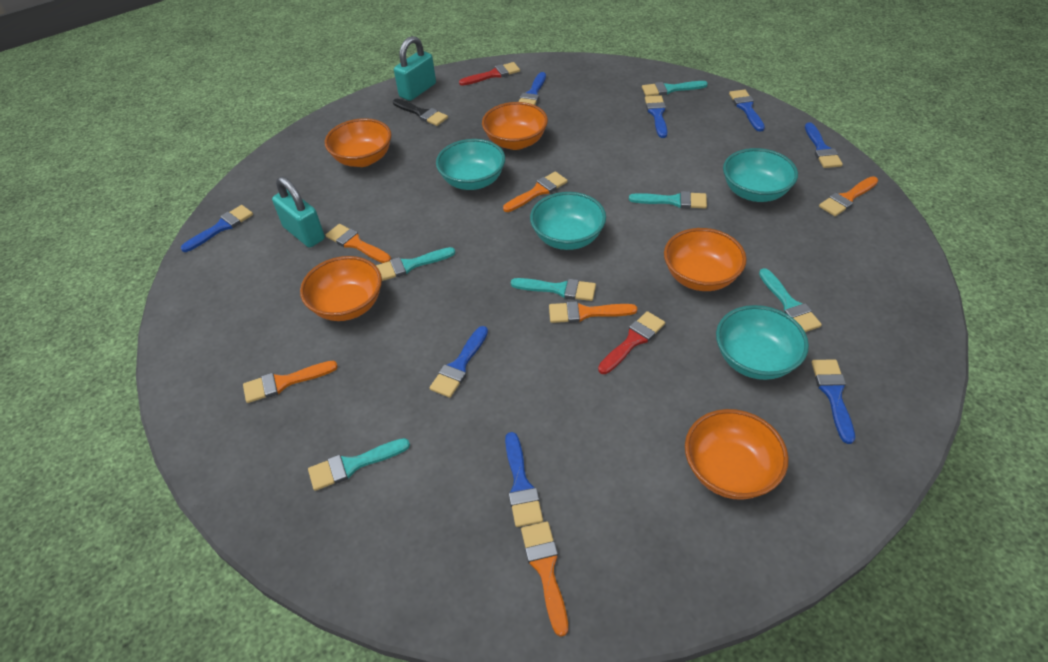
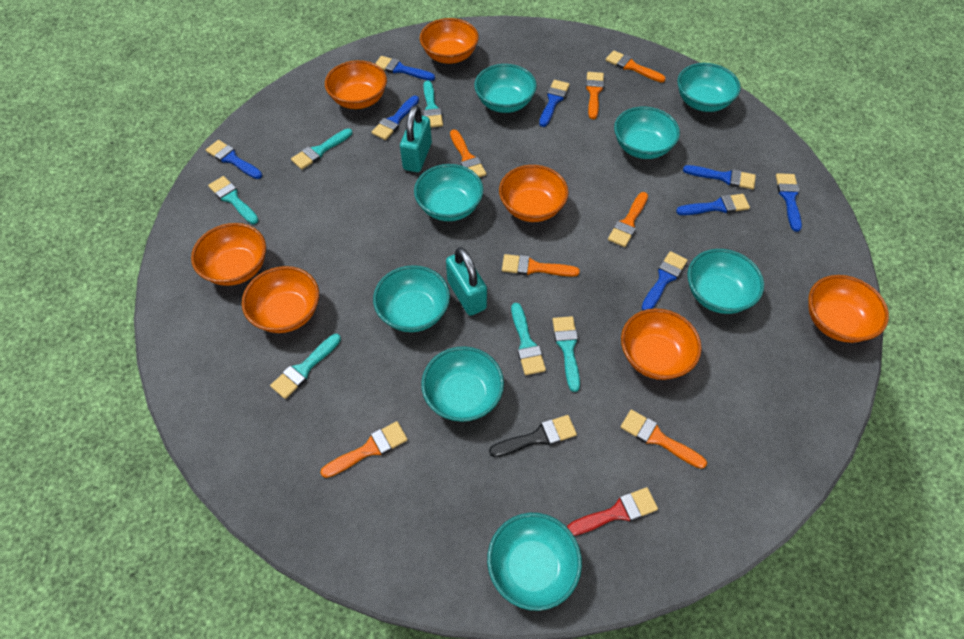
orange bowl: [300,256,382,321] [325,118,392,167] [482,102,548,150] [664,228,747,291] [685,409,789,500] = 5 -> [191,223,266,286] [242,266,319,333] [325,60,387,109] [420,18,479,64] [499,165,569,222] [621,308,702,380] [808,275,889,343] = 7
orange brush: [243,361,338,403] [326,224,391,263] [503,172,568,212] [521,521,568,637] [549,301,637,323] [819,176,878,216] = 6 -> [320,421,408,478] [450,129,486,177] [502,254,580,277] [586,72,604,119] [606,50,666,83] [608,192,648,247] [621,410,707,469] = 7
red brush: [459,62,520,86] [598,311,665,374] = 2 -> [567,487,658,536] = 1
turquoise bowl: [436,139,505,190] [530,192,606,250] [716,305,809,380] [723,148,798,202] = 4 -> [373,265,450,332] [414,164,484,221] [421,346,504,422] [474,64,537,113] [487,513,582,611] [614,107,680,159] [677,63,741,112] [687,249,764,314] = 8

